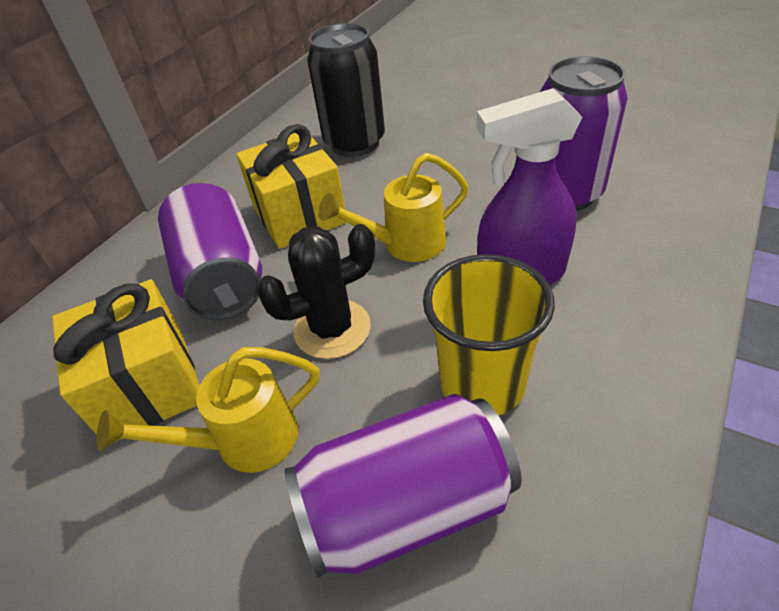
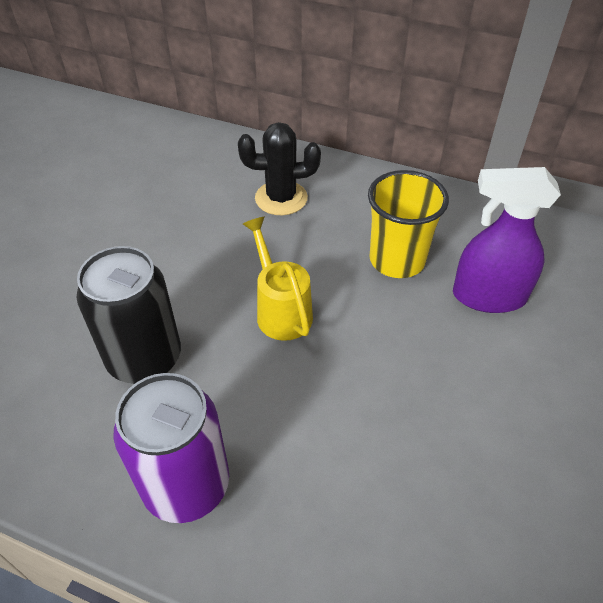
purple can: [158,183,262,320] [284,394,522,578] [540,56,628,211] = 3 -> [113,373,229,523] = 1
yellow gift: [52,279,199,442] [236,124,347,249] = 2 -> none = 0
yellow watering can: [97,347,320,473] [318,153,469,262] = 2 -> [243,217,313,341] = 1

